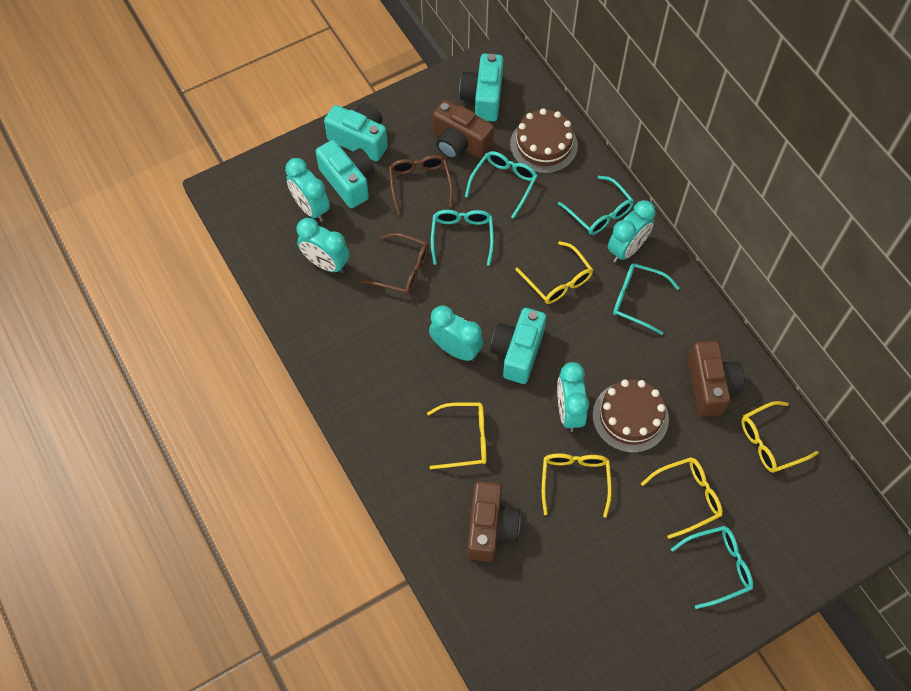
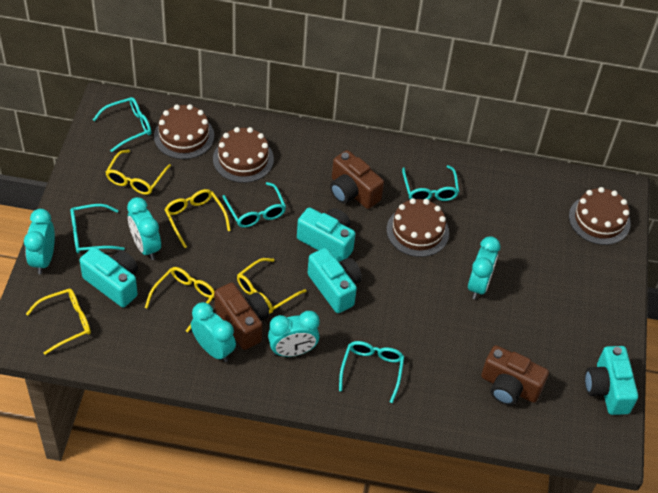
brown cake: [510,108,578,173] [593,379,669,453] = 2 -> [154,104,214,159] [213,127,274,183] [387,198,449,257] [569,187,631,245] = 4
brown glasses: [360,233,429,295] [389,155,453,214] = 2 -> none = 0

